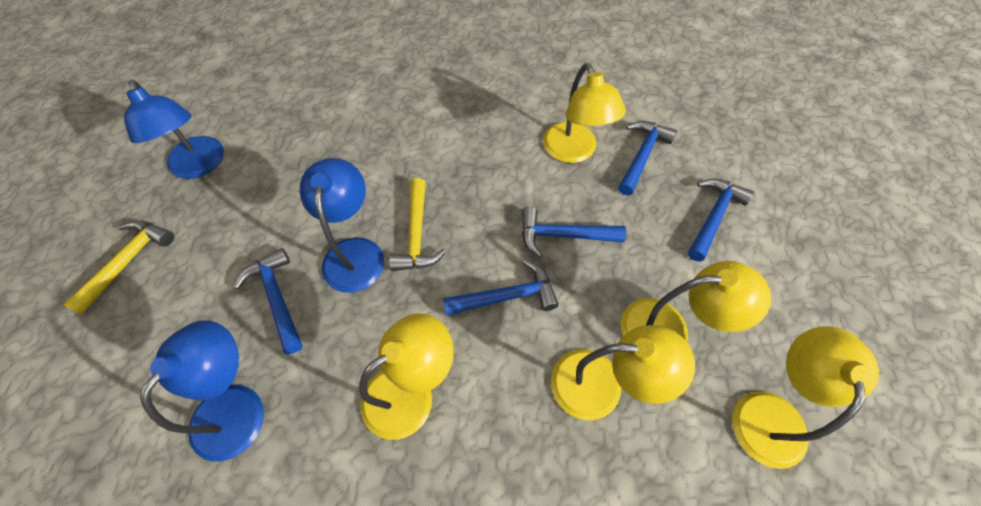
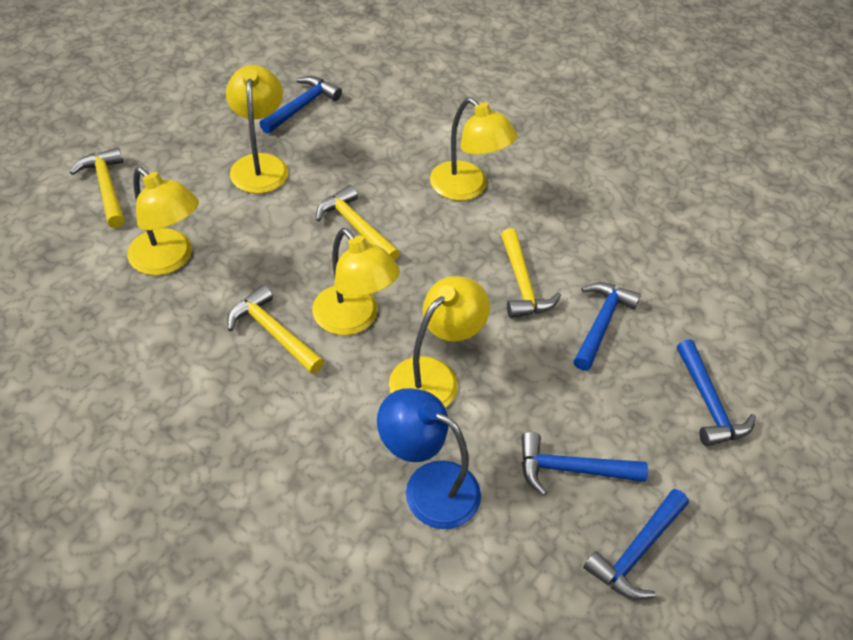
blue lamp: [124,80,224,179] [140,320,264,462] [300,158,384,293] = 3 -> [377,388,481,529] = 1
yellow hammer: [63,220,174,315] [389,178,446,271] = 2 -> [70,147,125,228] [227,285,324,374] [316,185,400,261] [501,228,561,318] = 4

